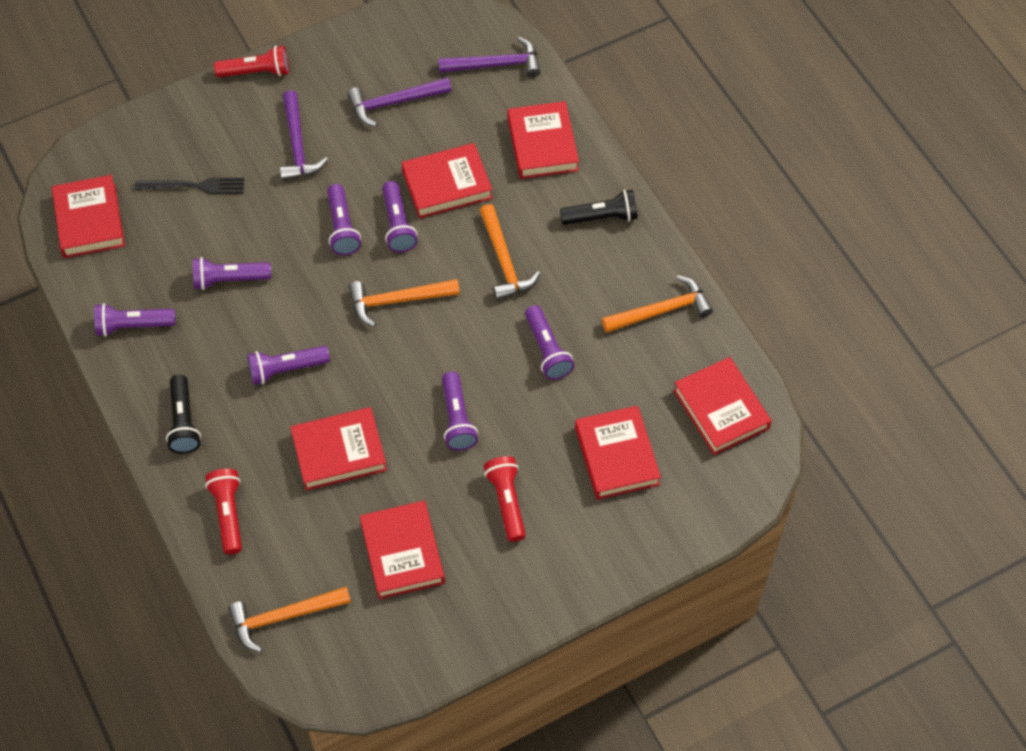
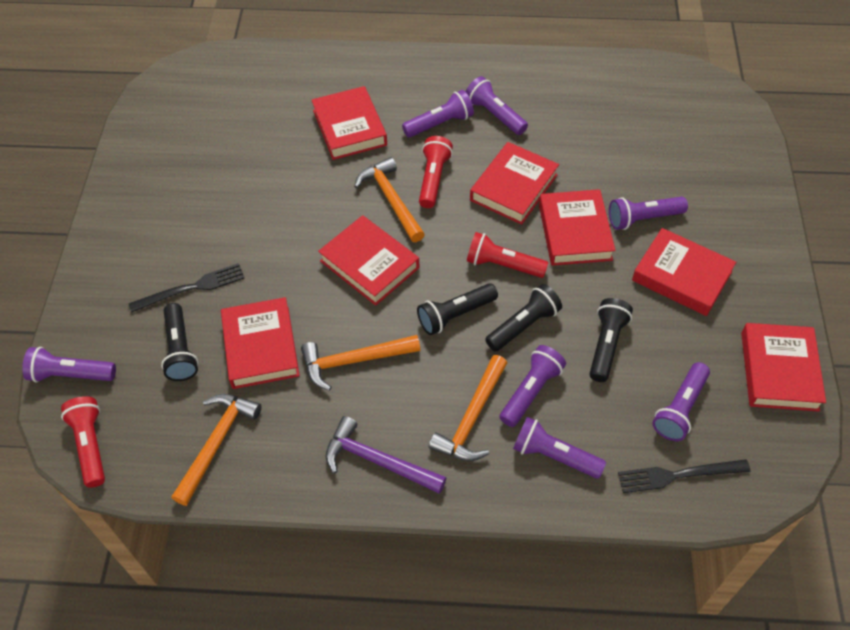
black flashlight: [166,375,201,454] [560,190,638,225] = 2 -> [161,303,198,381] [417,283,498,335] [485,284,562,352] [589,298,633,382] = 4
black fork: [135,178,245,194] = 1 -> [129,263,244,313] [618,459,751,493] = 2
purple hammer: [280,90,328,181] [347,77,452,127] [438,37,541,77] = 3 -> [326,416,446,494] = 1

